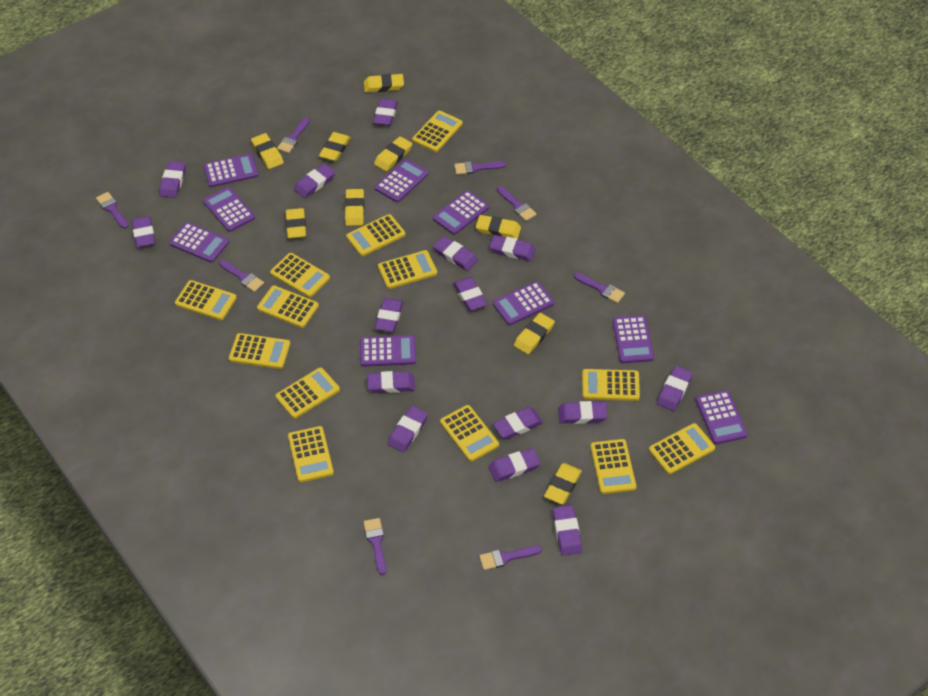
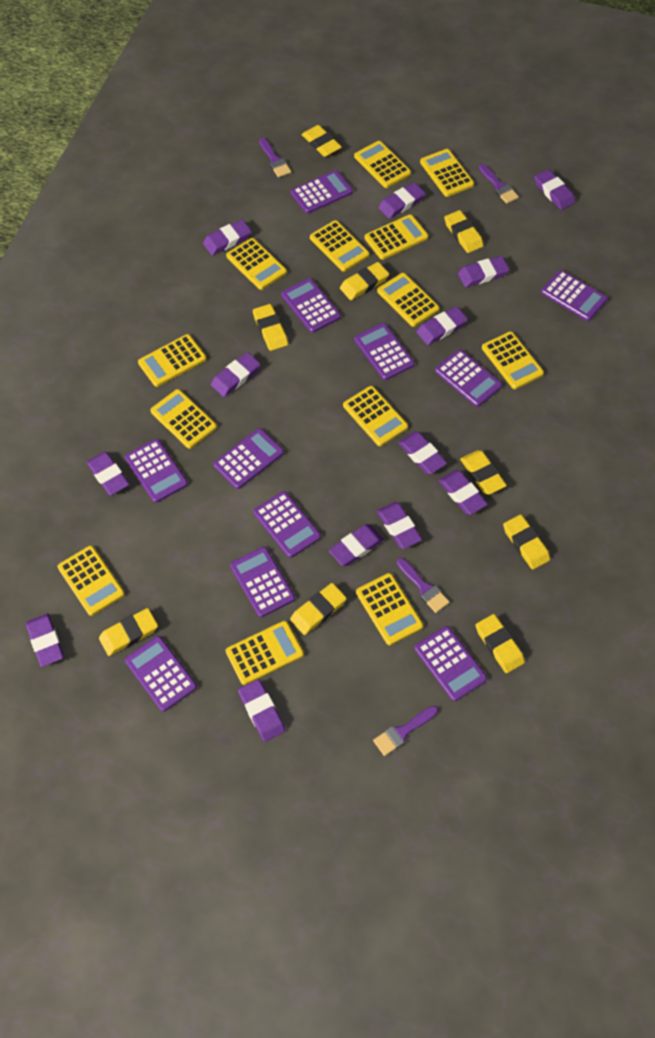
purple brush: [96,192,128,229] [219,260,264,292] [277,118,309,153] [363,518,386,575] [454,161,506,175] [479,546,542,570] [497,186,537,221] [574,273,625,303] = 8 -> [259,138,291,178] [373,706,438,756] [397,558,449,613] [479,164,519,204] = 4
purple calculator: [169,222,229,263] [203,187,255,232] [204,154,259,187] [360,335,416,367] [375,159,429,203] [433,190,489,235] [493,281,554,325] [612,315,654,363] [695,390,747,444] = 9 -> [125,439,188,503] [125,636,197,712] [213,428,284,489] [230,547,295,617] [253,491,321,558] [281,278,341,333] [291,170,353,214] [354,323,415,380] [414,626,487,701] [435,349,502,407] [541,270,608,321] = 11
purple eraser: [132,216,155,248] [159,161,186,198] [294,164,335,198] [367,371,415,393] [373,99,398,126] [375,298,403,332] [388,406,428,452] [433,236,478,271] [453,277,488,311] [488,448,541,482] [489,235,535,261] [493,407,543,439] [552,505,582,556] [558,401,608,424] [657,366,693,411] = 15 -> [26,613,64,667] [86,452,129,495] [203,220,251,255] [211,352,261,397] [238,679,286,742] [329,524,384,566] [377,502,422,549] [378,182,425,219] [398,432,447,474] [417,306,468,345] [439,470,488,515] [458,256,510,287] [534,169,575,210] = 13

